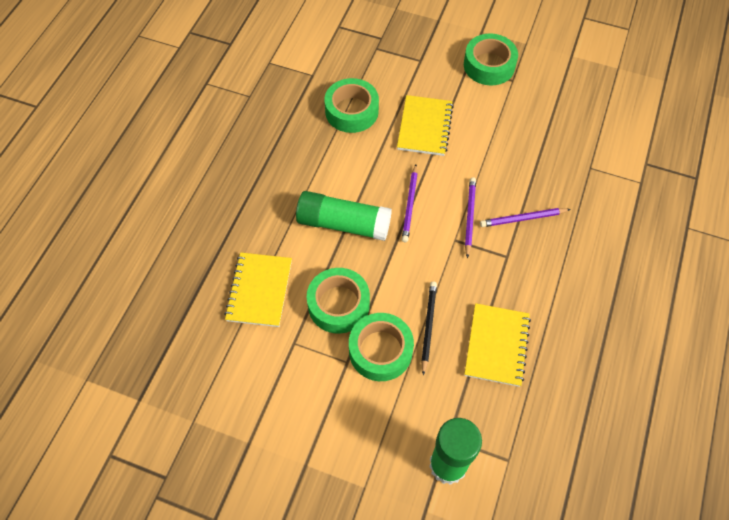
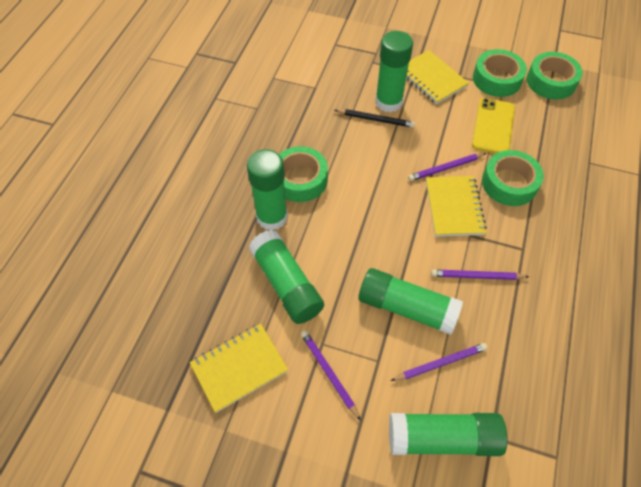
green glue stick: [296,191,392,241] [429,418,482,485] = 2 -> [247,149,288,230] [249,230,324,324] [358,268,463,335] [375,31,413,113] [389,413,507,456] = 5
purple pencil: [402,164,418,242] [465,177,476,258] [480,208,571,227] = 3 -> [301,330,361,421] [391,343,488,381] [408,153,486,181] [431,269,529,280] = 4
yellow phone: none = 0 -> [472,98,515,153] = 1

